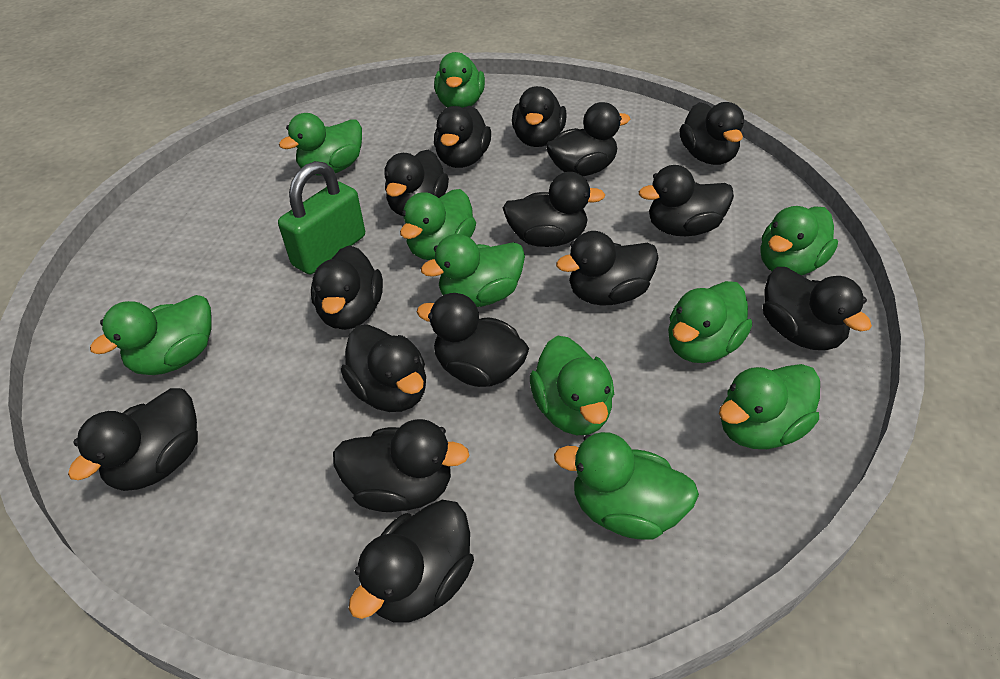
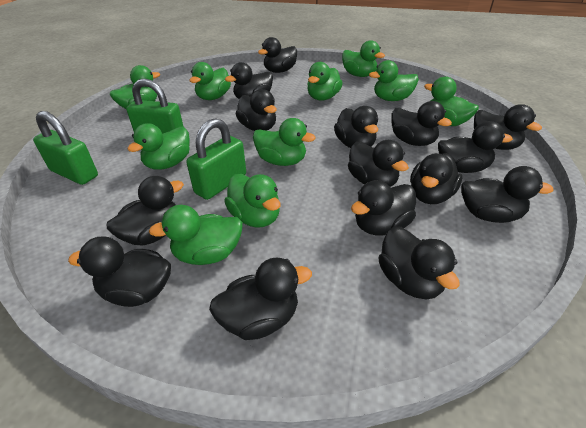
green padlock: [278,161,365,274] = 1 -> [33,111,98,185] [126,79,183,134] [186,118,246,200] = 3

